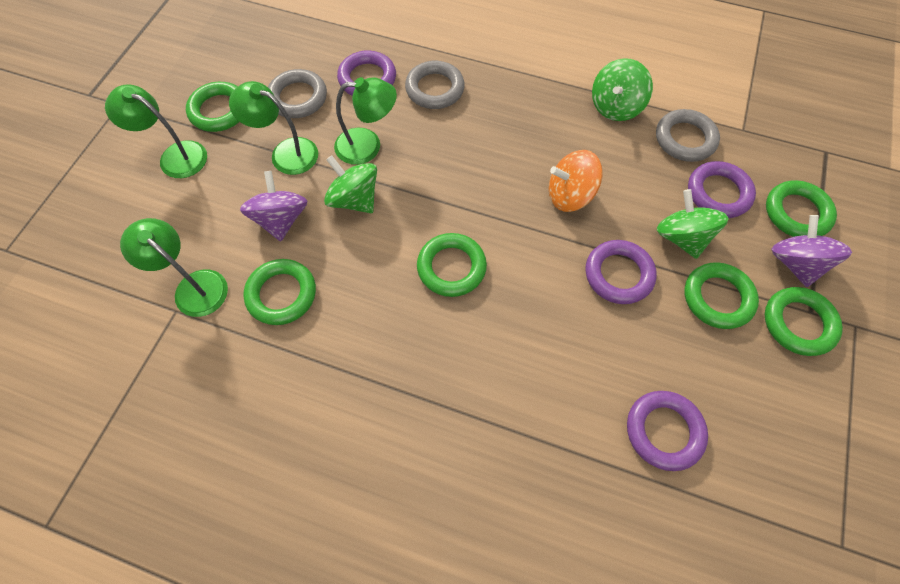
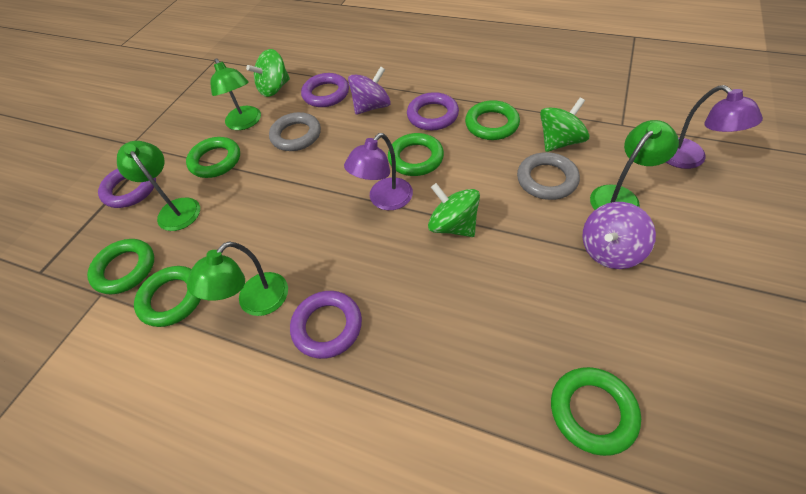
grey ring: [268,69,327,118] [405,61,465,109] [656,109,720,162] = 3 -> [269,112,321,151] [517,152,580,200] = 2
orange spinning top: [549,150,603,212] = 1 -> none = 0
purple lamp: none = 0 -> [344,133,413,210] [666,85,763,169] = 2

